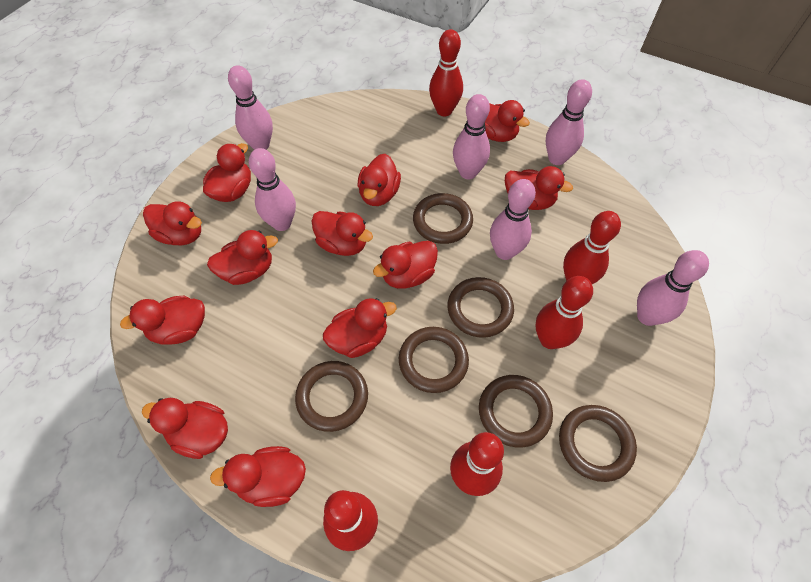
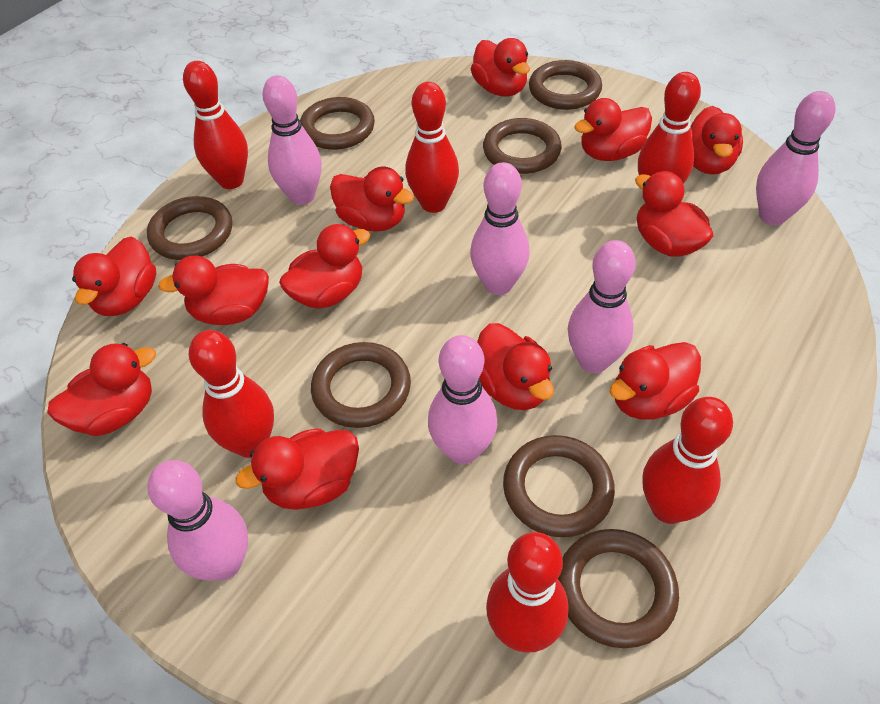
brown ring: [295,361,368,432] [399,327,469,393] [413,193,473,244] [447,277,514,338] [479,375,553,448] [559,405,637,482] = 6 -> [147,196,232,260] [300,97,375,150] [311,342,411,428] [483,118,562,174] [503,435,615,537] [529,60,602,110] [558,529,679,648] = 7
red bowling pin: [323,490,378,551] [429,29,463,116] [450,432,504,496] [535,276,593,349] [563,211,621,284] = 5 -> [183,61,248,189] [189,330,274,458] [405,82,459,213] [486,532,568,653] [638,72,701,184] [642,397,733,524] = 6

